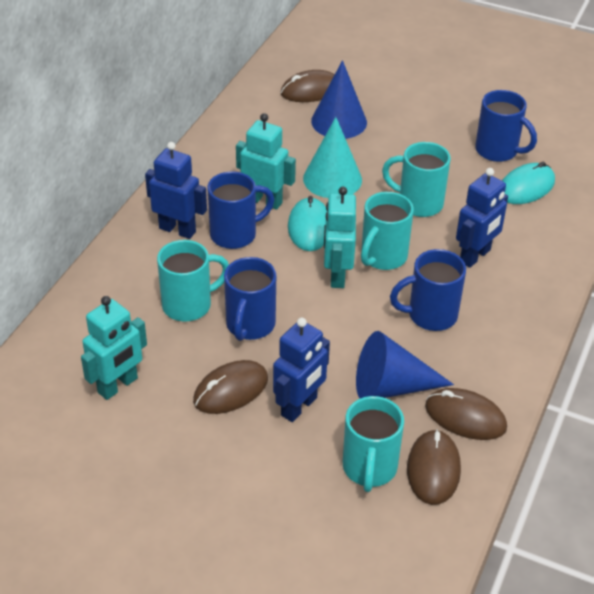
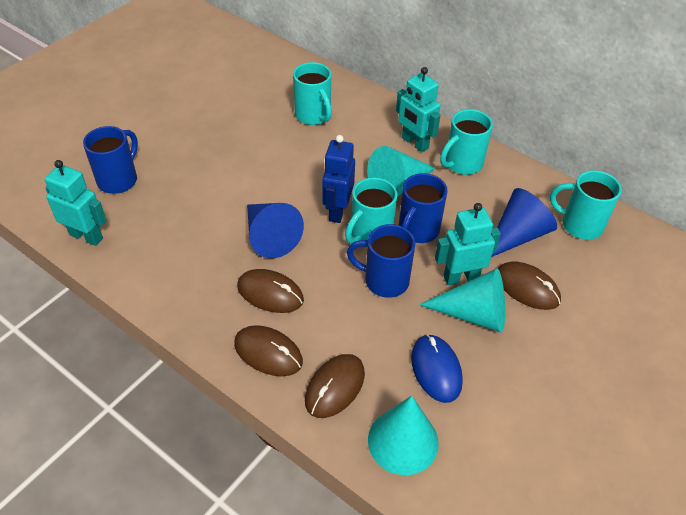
blue mouse: none = 0 -> [411,334,463,403] = 1
blue mug: [207,171,274,249] [224,257,276,341] [390,249,466,331] [475,90,537,162] = 4 -> [83,126,138,194] [347,224,416,298] [399,173,448,243] = 3
blue robot: [145,142,207,239] [273,318,330,422] [456,168,508,268] = 3 -> [322,135,355,223] = 1
turquoise cone: [303,117,362,198] = 1 -> [367,146,435,197] [368,396,439,475] [419,269,505,332] = 3
turquoise mouse: [288,196,327,251] [502,162,555,204] = 2 -> none = 0

